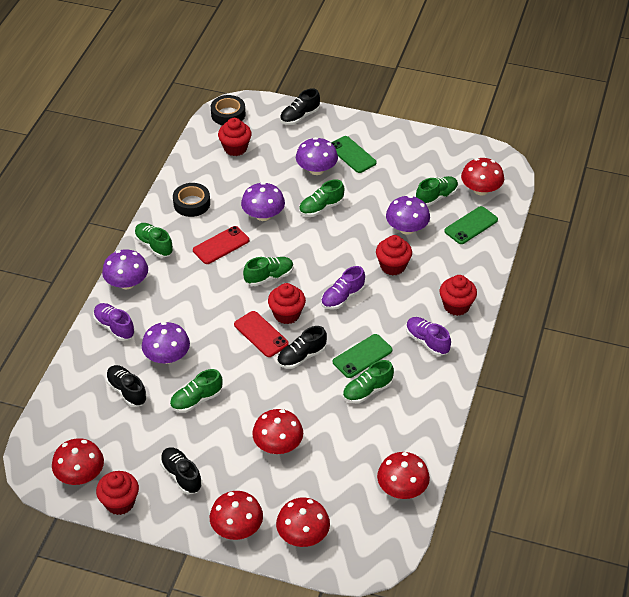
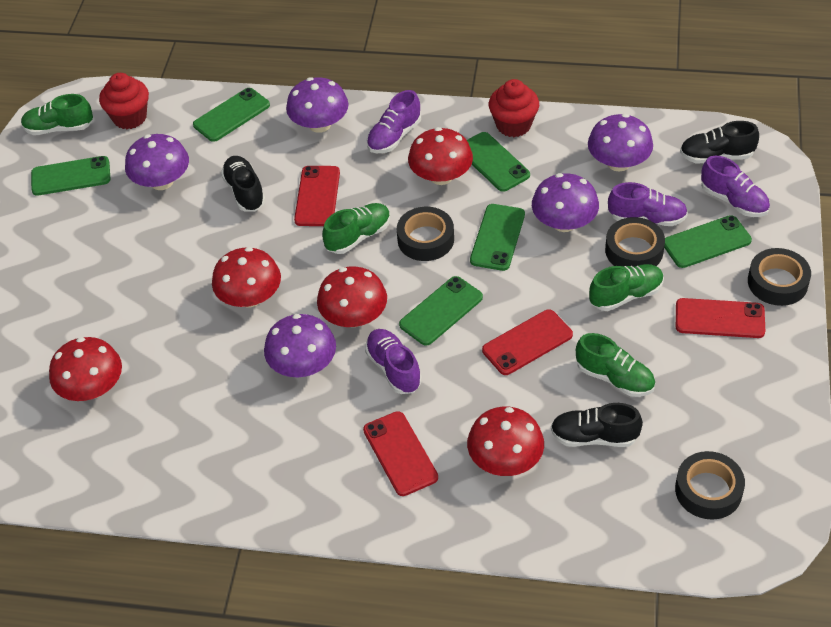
black shoe: [106,365,147,407] [160,447,202,494] [277,326,327,369] [280,88,320,125] = 4 -> [221,156,265,212] [551,403,643,447] [680,121,759,164] = 3
black tape: [173,183,210,217] [211,95,246,125] = 2 -> [397,207,454,261] [605,217,665,267] [675,451,745,520] [748,248,811,306] = 4
green phone: [331,136,377,173] [333,334,392,378] [445,206,498,244] = 3 -> [31,156,110,196] [193,88,270,142] [399,276,483,346] [467,132,530,192] [470,204,525,271] [664,215,752,268] = 6
green shoe: [134,223,173,258] [170,369,223,413] [243,257,294,286] [299,179,344,217] [343,360,394,403] [416,176,458,206] = 6 -> [21,94,93,135] [323,203,391,254] [576,333,655,397] [589,264,664,311] = 4
purple shoe: [93,303,135,341] [321,266,365,310] [406,317,451,356] = 3 -> [365,329,422,394] [367,90,421,153] [608,182,688,226] [701,156,770,217] = 4
red cupcake: [96,471,139,515] [218,118,252,156] [268,283,306,324] [376,235,412,275] [440,275,477,316] = 5 -> [99,73,149,129] [489,79,539,137] = 2
red mushroom: [52,438,104,485] [210,491,263,540] [252,409,303,454] [276,497,330,547] [377,452,430,499] [461,158,504,196] = 6 -> [49,337,122,401] [212,247,281,307] [317,266,387,327] [408,127,473,185] [467,407,544,476] = 5
red phone: [193,226,249,264] [234,311,289,357] = 2 -> [294,166,340,226] [363,411,438,496] [482,309,573,375] [676,298,765,338] = 4

